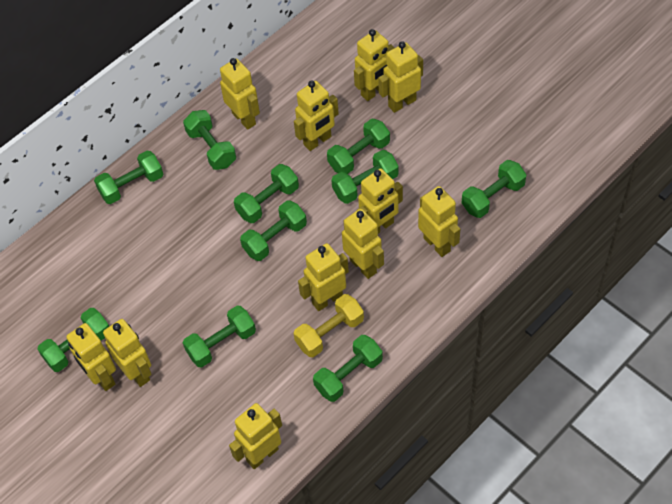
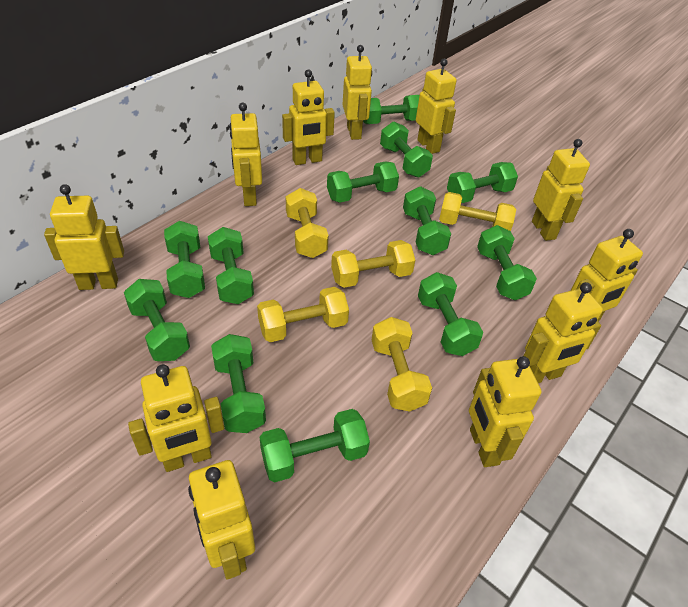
green dumbbell: [38,308,109,372] [94,151,163,204] [183,110,236,170] [183,305,256,368] [234,164,299,223] [240,200,307,261] [313,335,383,402] [327,119,390,174] [331,150,399,204] [462,160,527,218] = 10 -> [124,279,190,361] [164,221,205,298] [208,227,254,304] [211,334,266,433] [260,409,370,482] [327,162,399,203] [363,95,419,124] [380,122,433,178] [403,186,451,255] [418,272,483,356] [447,162,518,203] [477,225,537,300] = 12
yellow dumbbell: [294,294,364,357] = 1 -> [257,287,349,342] [286,188,329,258] [331,240,415,288] [372,317,432,412] [439,192,516,231] = 5

